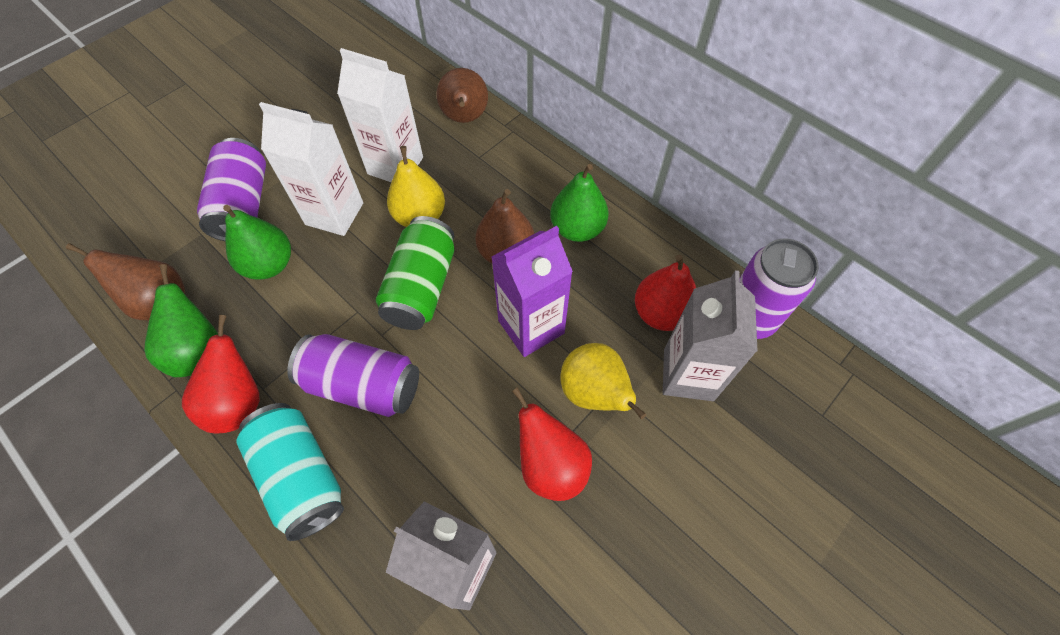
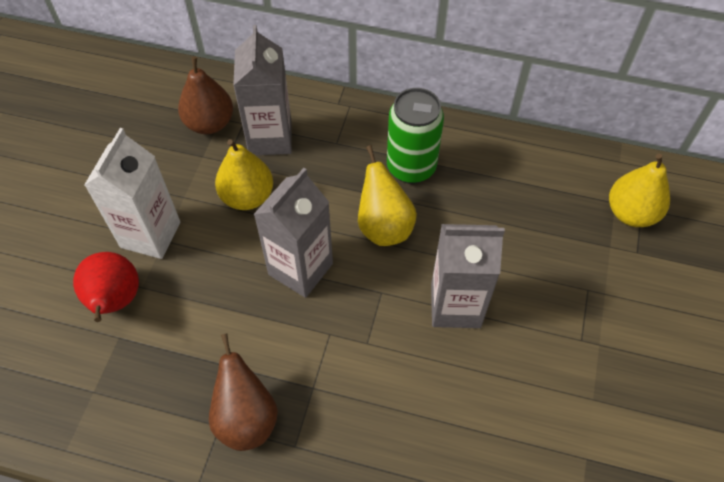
brown pear: [66,243,185,320] [437,68,488,123] [476,189,534,263] = 3 -> [178,56,233,134] [209,334,278,451] = 2
green pear: [144,264,218,377] [223,205,291,280] [550,164,608,242] = 3 -> none = 0
grey carton: [386,501,497,610] [663,270,758,401] = 2 -> [233,25,292,155] [254,168,333,298] [431,224,505,328] = 3
purple can: [197,138,266,241] [288,334,419,417] [740,239,819,339] = 3 -> none = 0
purple carton: [491,226,573,357] = 1 -> none = 0
red pear: [182,315,260,433] [512,387,592,501] [635,255,696,331] = 3 -> [73,252,139,322] = 1
turquoise can: [236,403,344,541] = 1 -> none = 0
white carton: [259,102,363,236] [337,48,423,182] = 2 -> [84,128,180,259] = 1
yellow pear: [387,146,445,227] [560,343,646,419] = 2 -> [215,139,273,210] [358,145,417,246] [609,154,670,227] = 3

